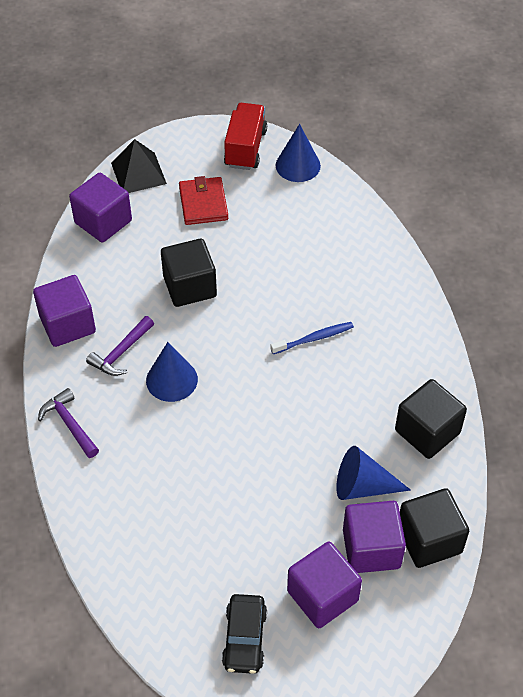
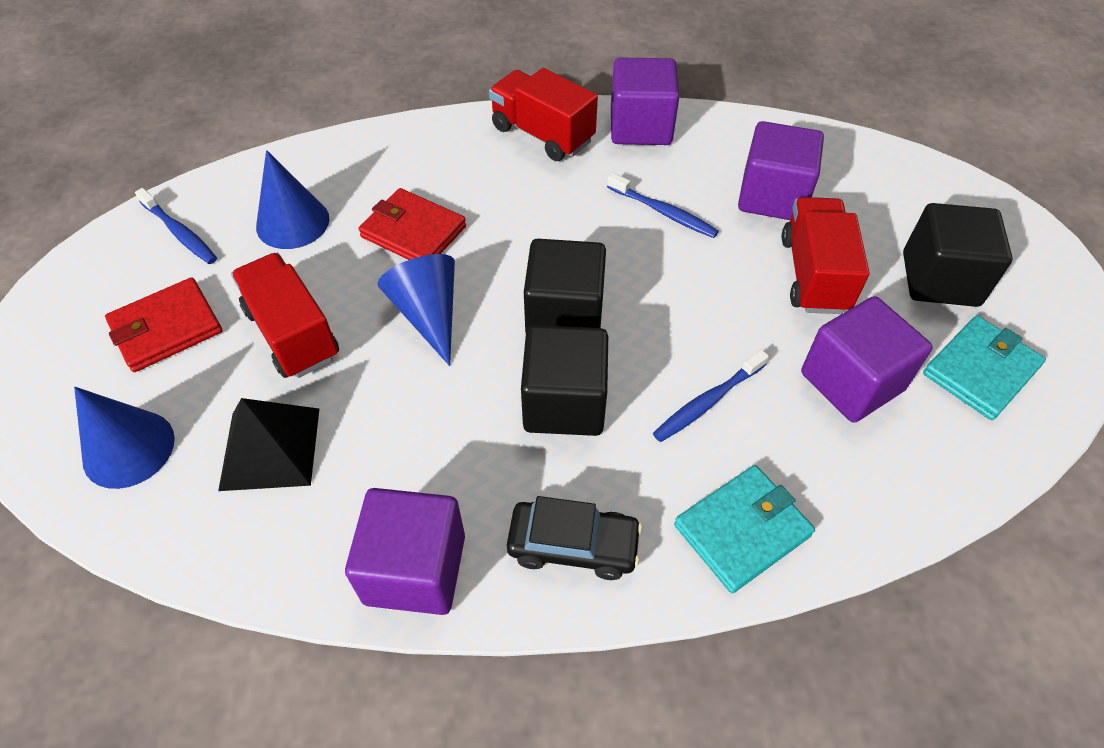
blue toothbrush: [271,322,354,354] = 1 -> [135,188,217,264] [607,173,719,238] [653,350,769,442] = 3
purple hammer: [38,388,99,458] [86,316,154,376] = 2 -> none = 0
red truck: [224,103,267,170] = 1 -> [231,253,339,378] [489,68,598,161] [782,197,870,314] = 3
red wallet: [179,176,228,225] = 1 -> [105,277,222,372] [359,188,466,260] = 2
turquoise wallet: none = 0 -> [674,465,815,593] [923,316,1046,420] = 2

